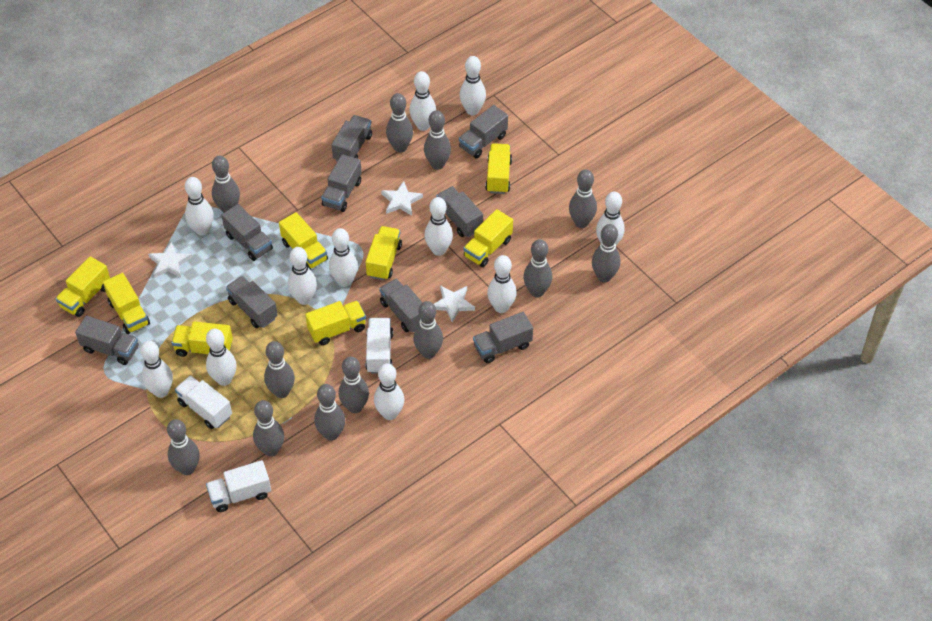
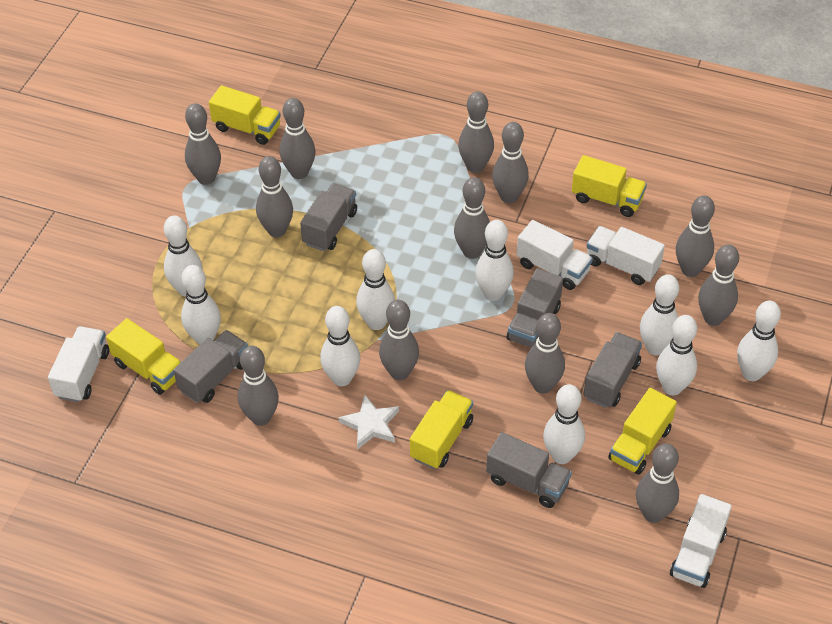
grey truck: [75,316,138,365] [221,204,273,261] [226,276,278,328] [321,154,362,212] [331,115,372,161] [379,278,423,332] [436,186,483,237] [459,105,508,159] [473,312,533,363] = 9 -> [174,330,248,403] [300,183,357,251] [486,432,572,508] [507,269,563,348] [583,332,642,408] = 5
white bowling pin: [140,341,173,398] [185,177,214,236] [206,329,237,386] [288,247,317,305] [329,228,358,287] [374,363,404,420] [409,71,436,131] [424,197,453,256] [459,56,486,115] [487,255,517,313] [596,191,625,245] = 11 -> [164,215,203,297] [181,265,221,345] [320,306,360,386] [356,249,395,330] [475,220,514,301] [543,384,585,464] [640,274,679,355] [656,315,697,395] [737,301,781,381] = 9
white star: [148,242,192,278] [381,181,423,216] [434,285,475,323] = 3 -> [338,394,399,450] = 1
white truck: [175,375,232,429] [206,460,271,512] [365,318,393,374] = 3 -> [48,326,109,402] [517,220,593,290] [587,226,665,285] [670,494,732,588] = 4
yellow truck: [56,256,110,317] [103,273,150,334] [171,322,233,357] [279,212,328,270] [305,301,366,345] [366,226,402,280] [463,209,513,267] [485,143,512,194] = 8 -> [106,318,181,395] [209,85,281,145] [410,390,473,469] [572,155,647,217] [608,388,677,475] = 5

